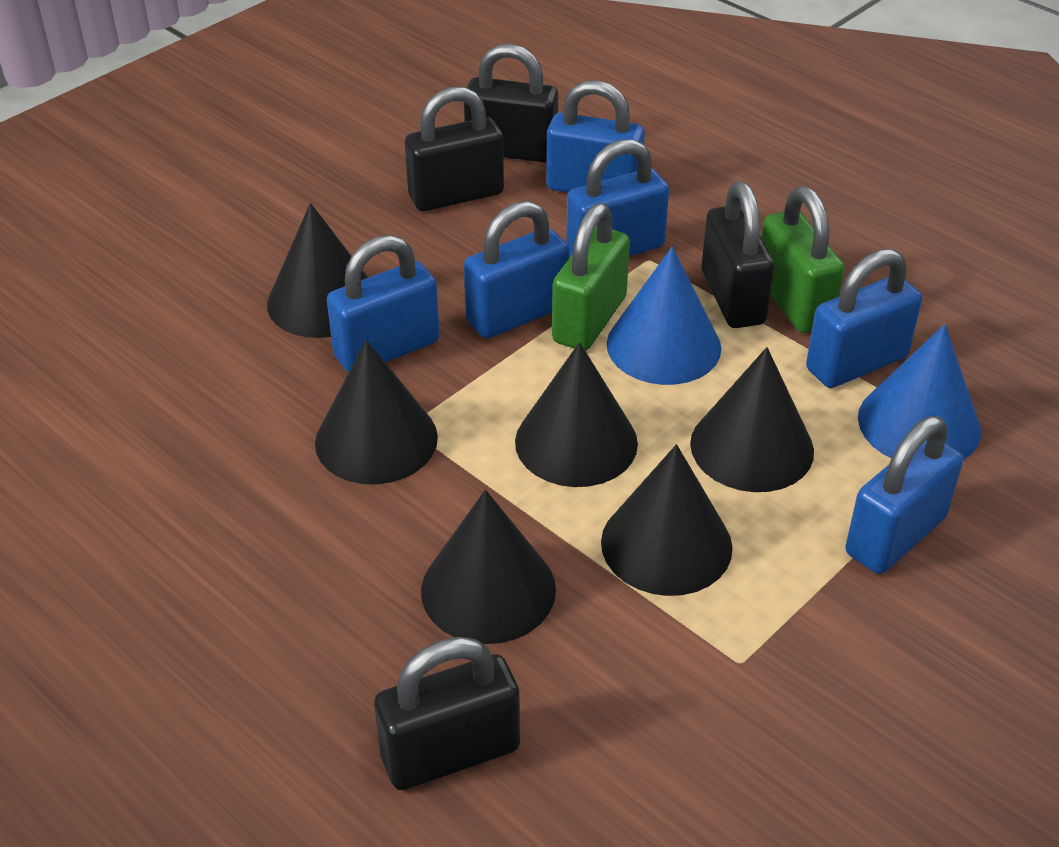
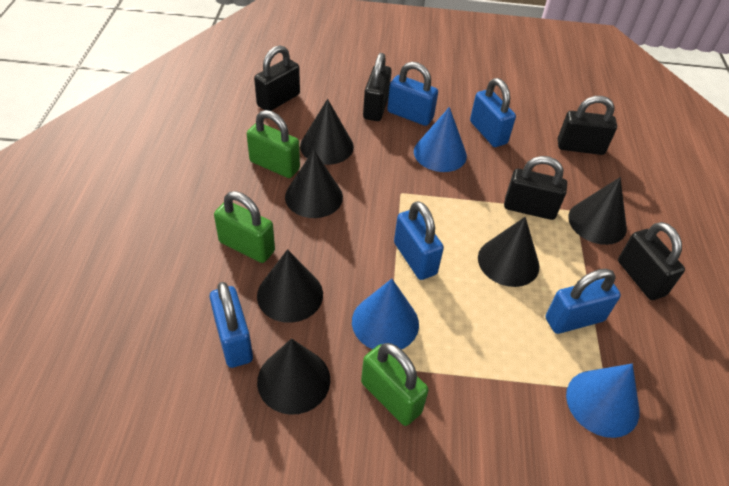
black padlock: [374,637,520,790] [405,87,504,211] [464,44,558,162] [701,181,775,328] = 4 -> [254,45,300,111] [363,53,392,121] [504,156,567,220] [558,96,617,155] [618,222,685,300] = 5
blue cone: [607,247,721,385] [858,324,981,460] = 2 -> [352,279,419,349] [414,107,467,172] [566,364,640,438] = 3
blue padlock: [327,235,440,373] [464,201,569,339] [546,80,645,193] [566,139,669,256] [806,249,922,388] [846,416,963,574] = 6 -> [210,282,253,368] [387,62,438,126] [394,201,444,280] [470,78,516,147] [546,268,621,334] = 5
green padlock: [552,203,630,351] [761,186,845,333] = 2 -> [214,191,275,263] [247,110,300,178] [361,343,429,426] = 3

